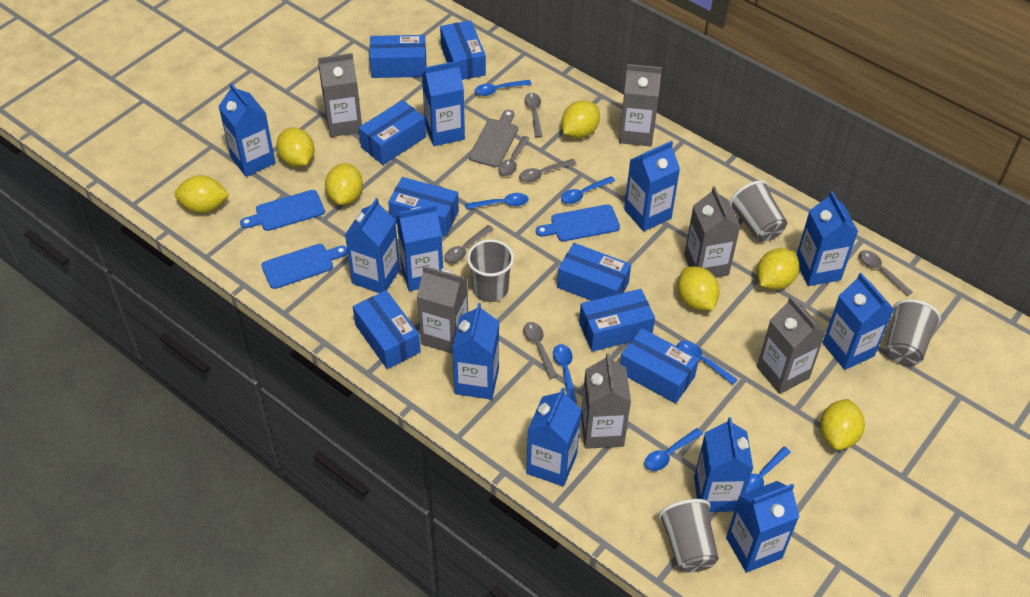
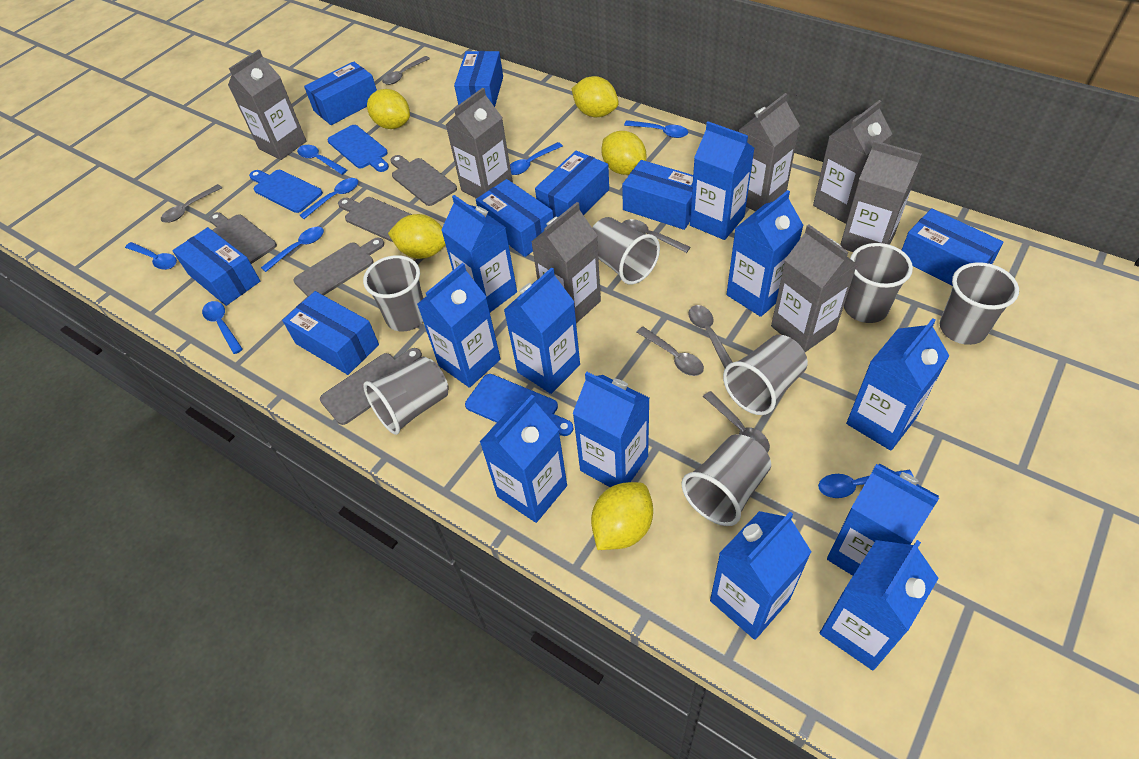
blue spoon: [465,193,529,209] [474,80,532,96] [553,344,577,404] [561,176,615,204] [644,428,703,471] [677,341,738,385] [745,447,791,493] = 7 -> [125,242,177,270] [202,301,243,354] [261,227,324,272] [297,145,347,175] [300,178,358,219] [510,142,563,175] [624,120,688,138] [818,470,914,498] = 8
grey carton: [318,53,362,137] [417,266,468,354] [581,353,631,449] [619,64,662,146] [684,186,740,278] [757,296,826,394] = 6 -> [228,49,306,160] [446,88,513,198] [531,202,601,323] [739,93,800,212] [771,224,857,352] [813,100,892,224] [840,140,922,252] = 7
grey cup: [467,239,514,302] [658,499,719,573] [729,180,787,242] [886,299,941,365] = 4 -> [363,255,423,331] [363,357,449,435] [592,217,660,285] [681,434,771,526] [723,335,808,415] [844,243,913,323] [940,262,1019,345] = 7
grey cutting board: [469,110,518,168] = 1 -> [209,212,277,264] [293,238,384,297] [320,348,422,425] [338,197,412,242] [391,155,457,206] = 5
yellow lemon: [174,175,229,213] [276,128,315,167] [325,163,363,205] [562,100,600,138] [678,267,720,310] [757,248,799,290] [820,399,865,450] = 7 -> [367,89,410,129] [388,214,446,259] [572,76,619,117] [591,482,653,550] [601,131,646,175] = 5

